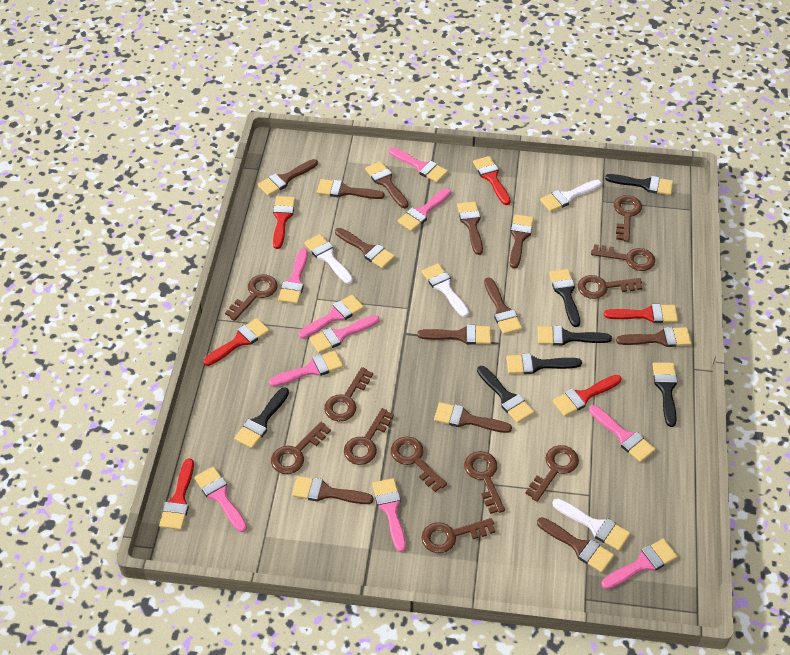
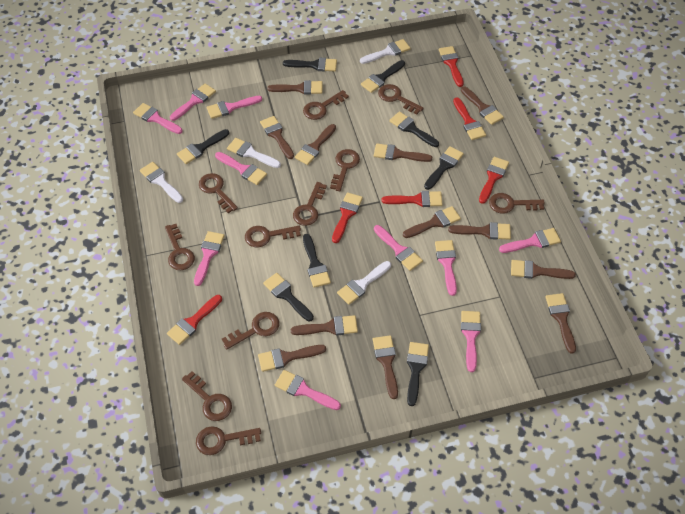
black brush: [234,388,289,448] [477,366,534,423] [506,354,582,374] [537,326,612,346] [549,269,580,327] [605,174,673,195] [652,362,677,427] = 7 -> [177,129,229,164] [263,273,314,321] [283,58,337,71] [303,234,331,288] [361,60,405,93] [389,112,439,147] [407,342,429,406] [424,146,464,190] = 8

